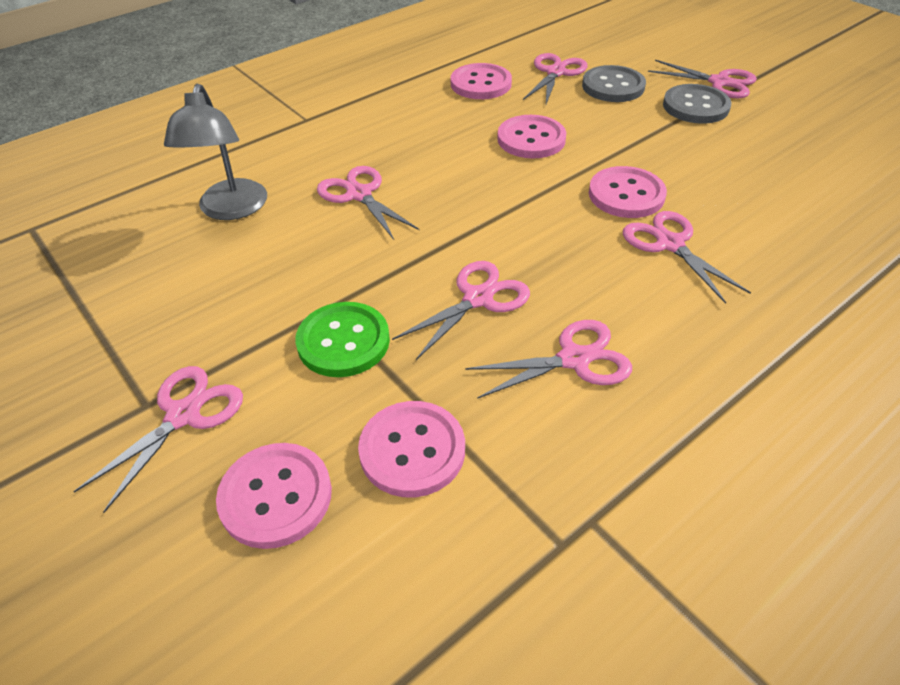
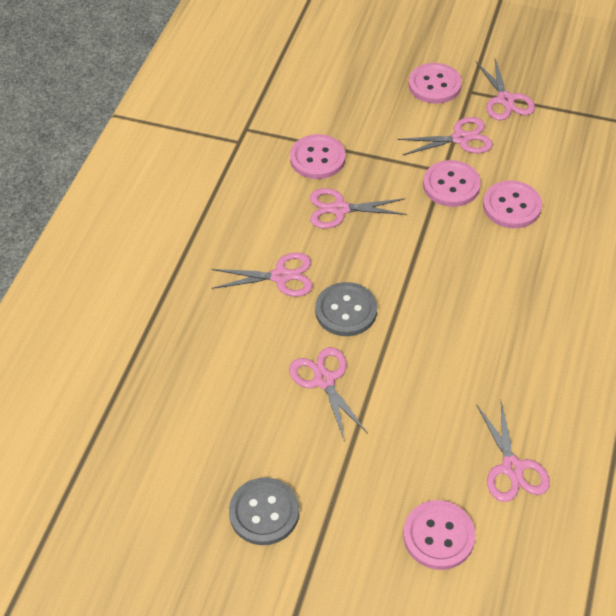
green button: [295,302,390,377] = 1 -> none = 0
grey lamp: [164,84,267,220] = 1 -> none = 0
pink scissors: [73,366,243,513] [317,166,420,240] [392,261,530,360] [465,320,632,399] [523,53,588,104] [623,211,751,304] [648,60,757,98] = 7 -> [212,253,313,297] [289,347,368,442] [310,188,407,229] [397,117,493,155] [476,59,535,120] [476,401,550,502] = 6

